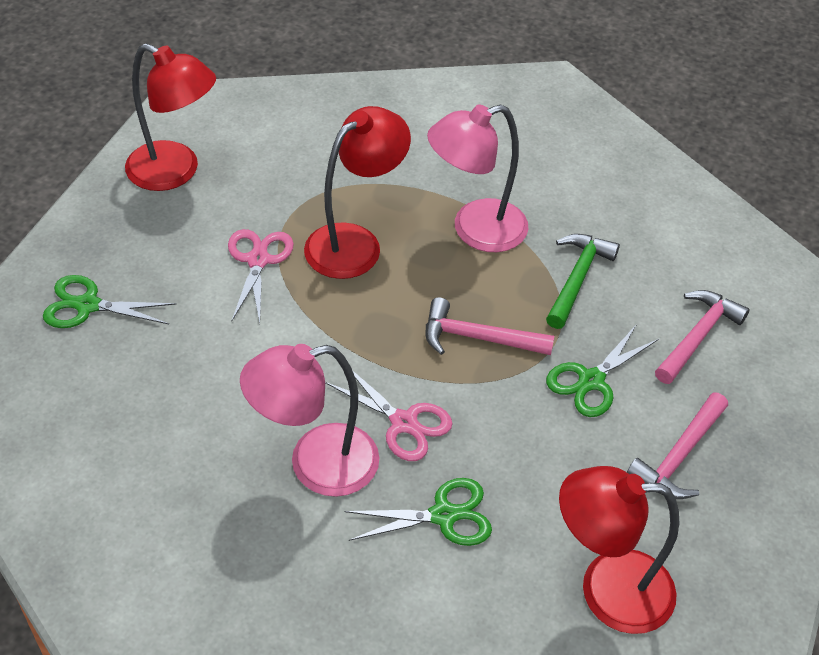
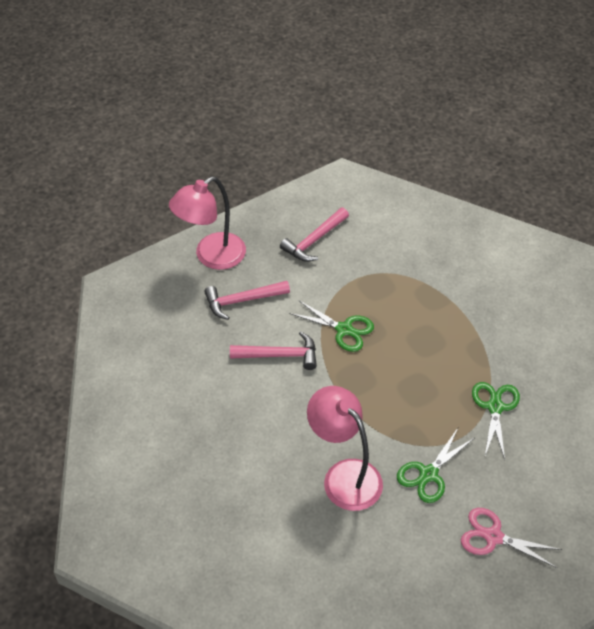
green hammer: [546,234,620,329] = 1 -> none = 0
pink scissors: [228,229,294,323] [325,370,453,461] = 2 -> [461,508,562,568] = 1
red lamp: [125,43,216,191] [304,106,411,279] [559,466,680,634] = 3 -> none = 0

